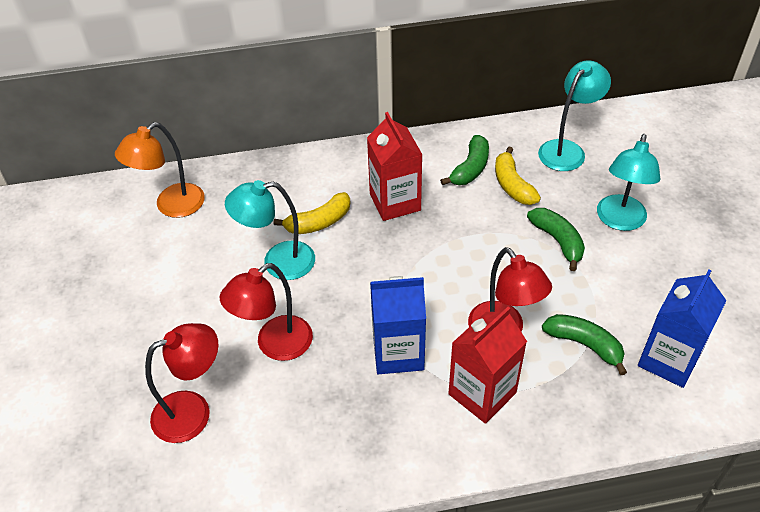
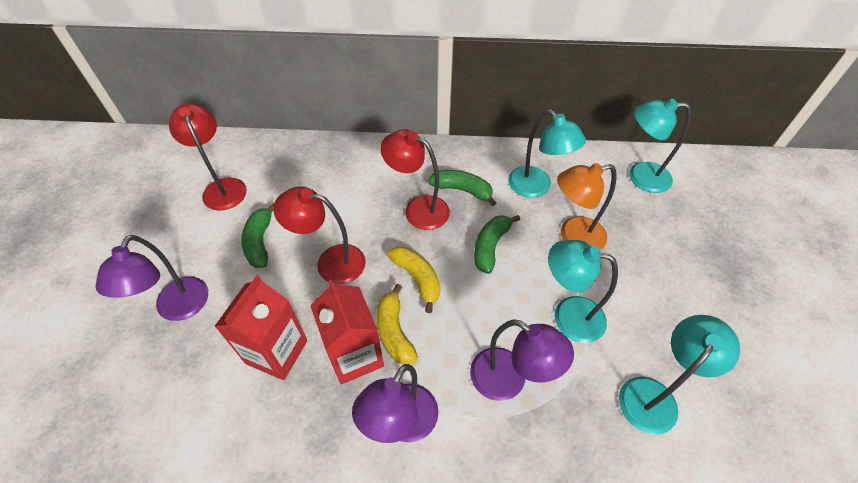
blue carton: [370,276,426,374] [638,269,727,388] = 2 -> none = 0
purple lamp: none = 0 -> [95,235,208,321] [352,364,438,443] [470,319,574,401] = 3
turquoise lamp: [225,180,315,280] [538,60,611,171] [597,134,660,231] = 3 -> [508,109,586,198] [548,240,618,343] [619,315,740,435] [629,99,691,193] = 4

